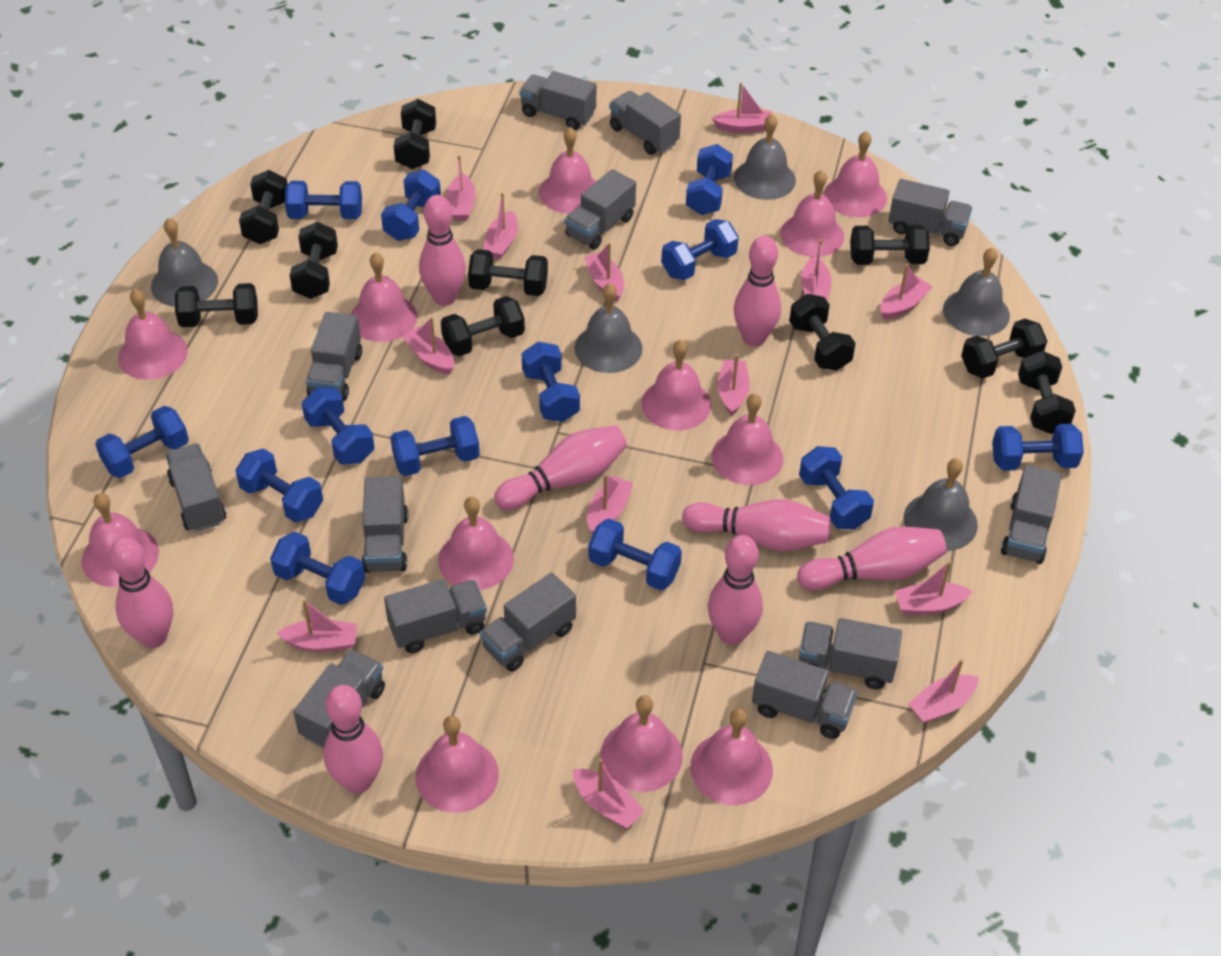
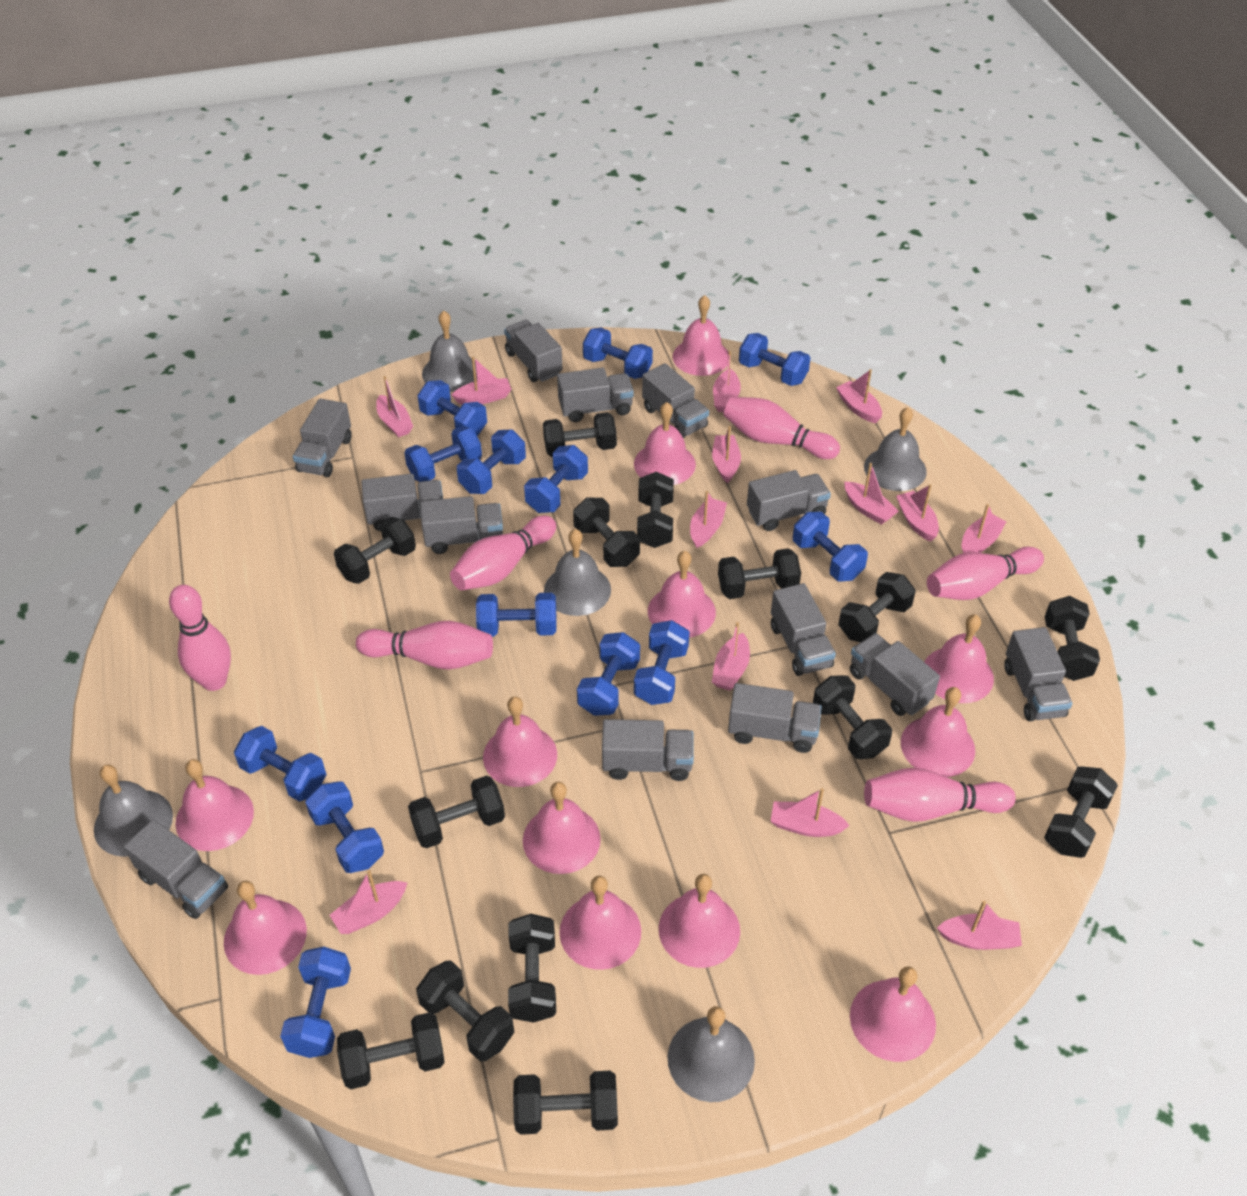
black dumbbell: [175,283,258,328] [239,170,288,244] [290,222,338,299] [394,99,436,169] [441,296,525,356] [468,249,548,296] [789,294,856,371] [850,225,930,265] [961,319,1047,378] [1018,351,1076,434] = 10 -> [334,517,416,584] [337,1012,445,1089] [408,775,505,848] [416,961,514,1061] [508,914,556,1023] [513,1070,618,1135] [543,412,617,457] [573,498,640,567] [637,472,674,548] [718,548,801,599] [813,675,892,759] [839,572,916,642] [1044,766,1118,858] [1045,596,1100,681] = 14
pink bowling pin: [109,537,173,648] [324,685,383,793] [419,195,466,306] [494,425,627,510] [682,499,831,551] [708,535,763,645] [734,236,781,347] [797,527,947,591] = 8 -> [169,585,231,691] [356,621,493,669] [450,515,556,590] [723,397,840,459] [864,768,1016,822] [927,547,1044,600] = 6

